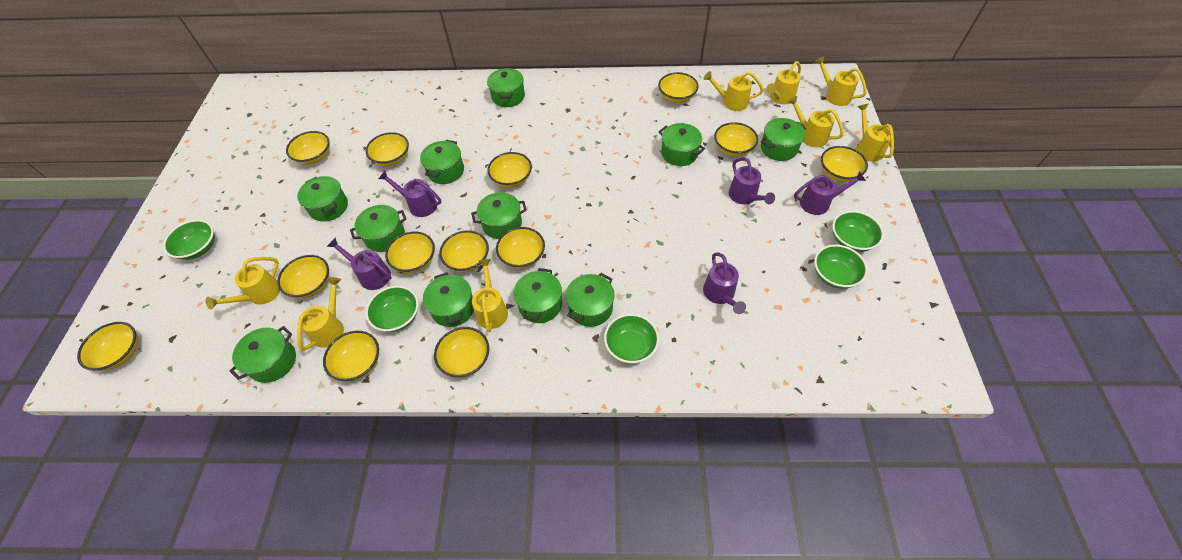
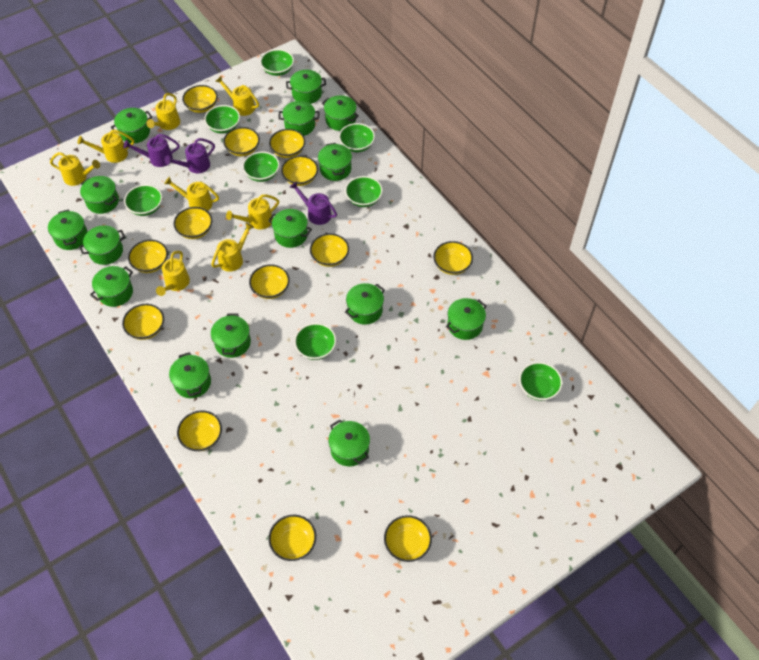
green bowl: [163,220,215,260] [365,286,419,332] [604,314,659,364] [814,245,868,289] [832,211,884,252] = 5 -> [124,184,162,216] [204,105,240,134] [243,152,280,182] [260,49,294,76] [294,323,336,360] [339,123,375,152] [345,176,383,207] [519,362,563,401] = 8
green pot: [230,326,296,383] [297,176,348,222] [350,205,406,252] [420,140,464,184] [423,272,474,327] [471,192,527,239] [487,68,525,107] [514,268,562,323] [566,273,615,327] [659,123,705,166] [761,118,806,161] = 11 -> [48,210,88,250] [79,225,125,265] [80,176,119,214] [90,266,133,307] [111,108,152,143] [169,352,211,398] [211,313,251,358] [268,209,312,248] [278,101,320,136] [286,70,326,104] [318,143,352,181] [322,95,359,131] [328,419,370,466] [345,283,385,325] [446,298,487,340] = 15
purple watering can: [327,237,392,290] [379,171,442,217] [703,253,746,314] [729,157,775,204] [794,171,866,215] = 5 -> [123,134,180,167] [165,138,215,173] [290,181,337,225] = 3

